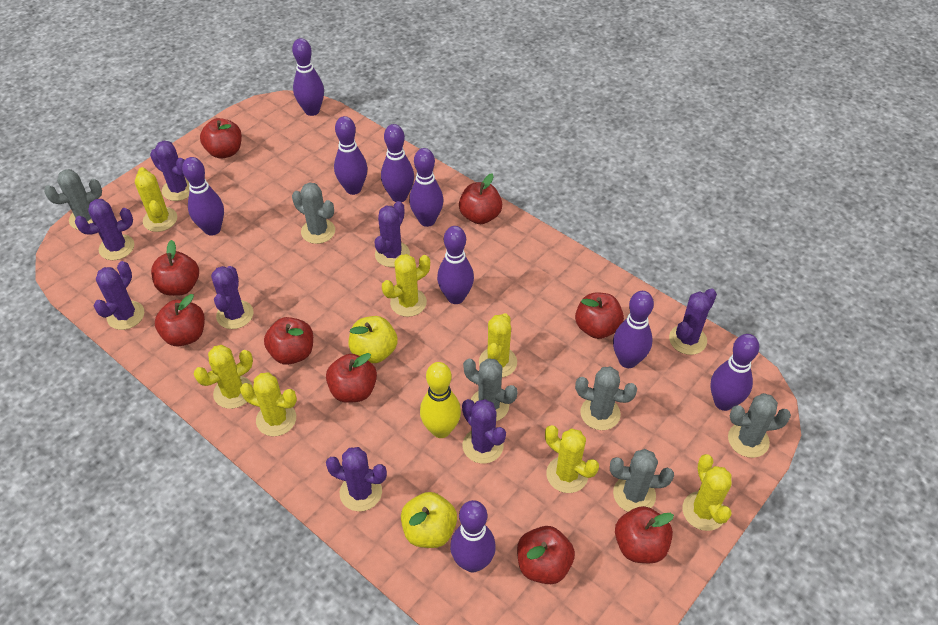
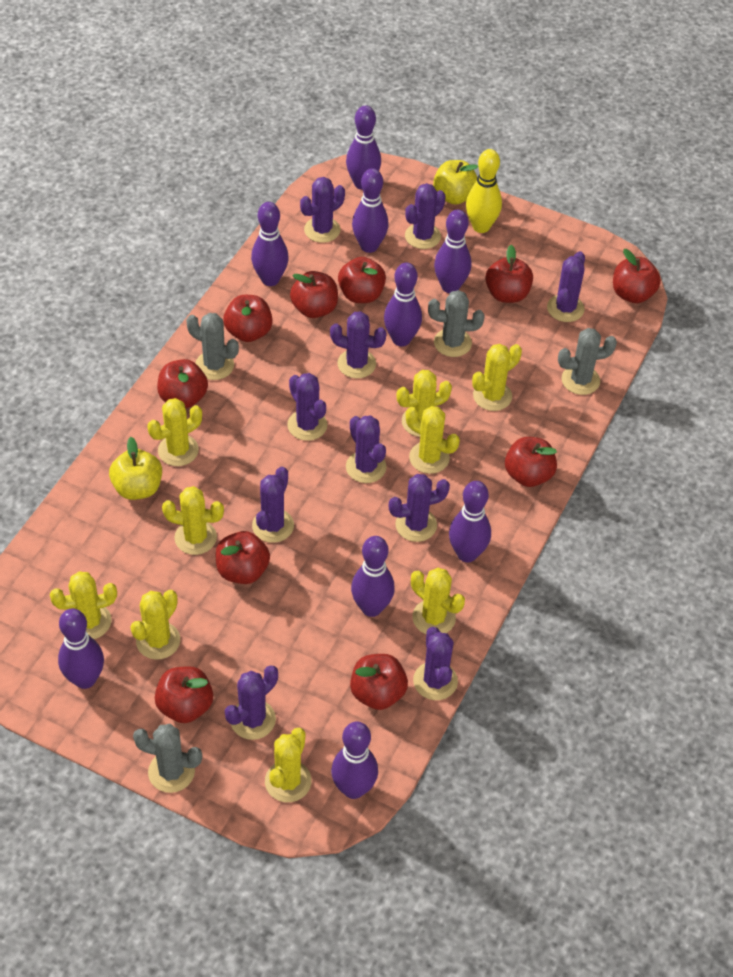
grey cactus: [44,169,102,230] [292,182,335,244] [463,358,517,421] [575,366,637,430] [610,449,674,512] [728,393,791,458] = 6 -> [133,724,202,793] [186,313,239,380] [428,290,485,357] [558,328,617,395] = 4
purple cactus: [75,199,134,260] [94,261,144,330] [150,141,190,201] [211,266,254,329] [326,447,387,511] [374,201,410,267] [462,399,506,464] [669,288,717,355] = 8 -> [225,665,278,740] [252,467,294,543] [287,373,328,441] [300,177,345,243] [330,311,387,378] [346,416,387,483] [389,474,450,542] [405,183,446,249] [413,627,458,700] [547,251,585,322] = 10
red apple: [151,240,199,296] [155,294,205,346] [200,118,242,159] [264,317,313,365] [326,353,377,403] [459,173,502,224] [517,526,575,584] [575,293,624,339] [615,506,674,563] = 9 -> [155,666,213,723] [157,359,208,408] [216,531,270,584] [223,295,273,342] [290,271,338,318] [338,257,386,303] [350,654,408,710] [485,245,533,303] [505,437,557,487] [613,249,661,303] = 10
yellow cactus: [135,167,177,232] [194,345,253,409] [240,372,297,436] [382,254,430,317] [479,313,517,378] [545,425,599,493] [683,454,732,531] = 7 -> [50,571,117,639] [130,590,180,660] [147,398,202,466] [162,486,224,555] [265,728,312,802] [396,370,452,437] [406,406,460,474] [411,568,465,634] [472,344,522,411] = 9

